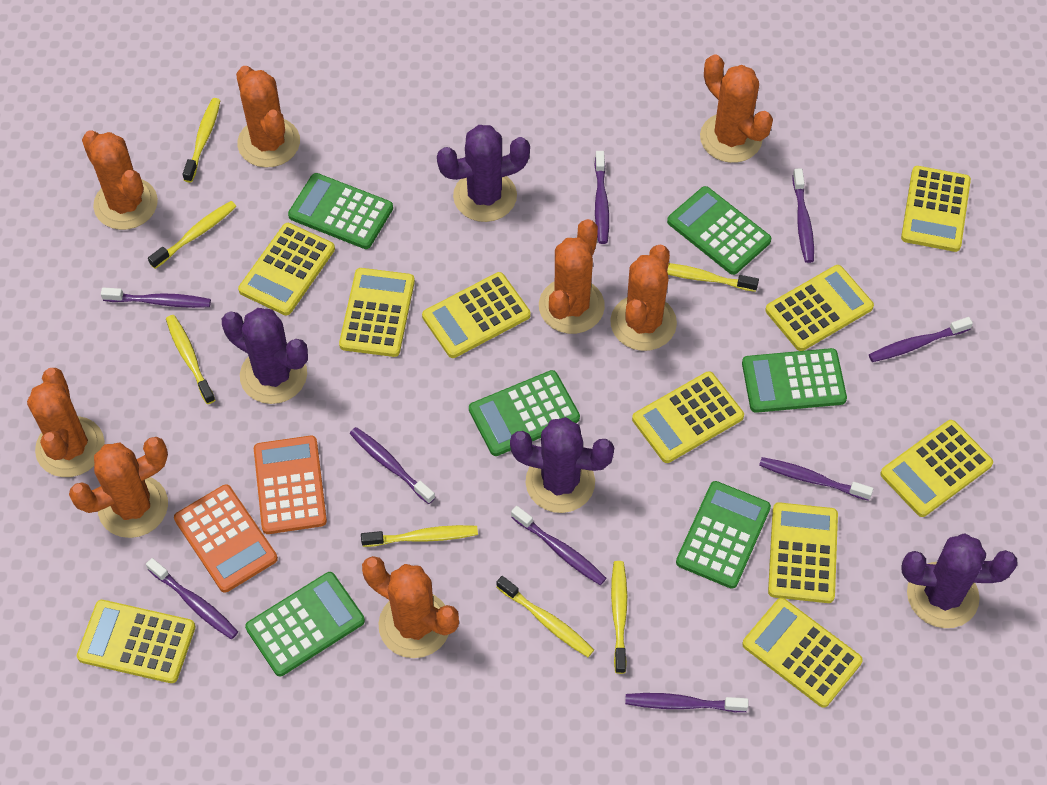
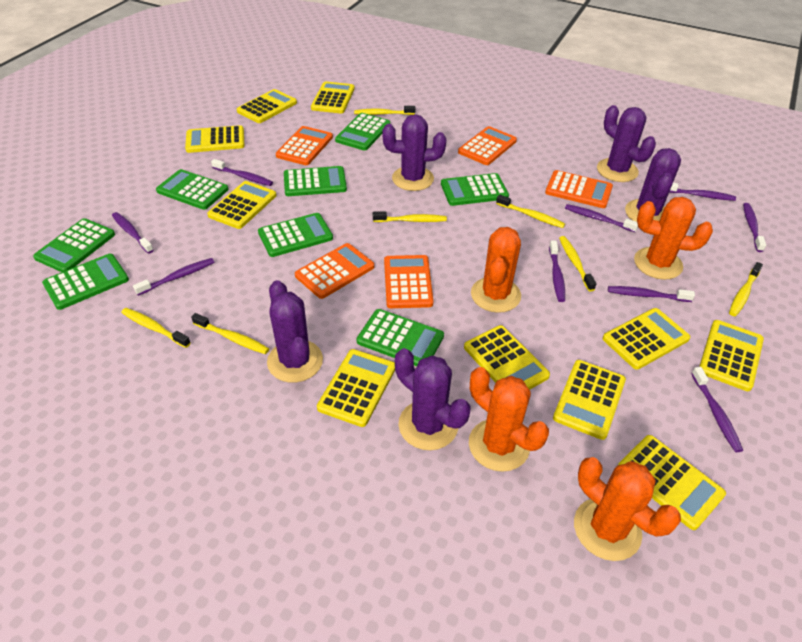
green calculator: [245,572,365,676] [288,173,393,249] [469,370,580,456] [667,186,771,275] [676,481,771,589] [742,348,847,413] = 6 -> [33,218,115,272] [42,254,129,310] [156,169,229,210] [258,213,333,257] [284,166,347,196] [335,113,390,150] [357,309,444,366] [441,173,509,206] = 8
orange cactus: [27,368,105,477] [69,437,168,538] [82,130,158,230] [236,66,300,168] [362,556,459,658] [539,219,605,334] [610,244,677,351] [700,54,773,163] = 8 -> [469,367,549,472] [471,227,521,313] [574,457,681,561] [634,197,713,280] = 4
orange calculator: [174,484,278,593] [254,436,327,534] = 2 -> [276,126,333,165] [295,243,374,299] [384,255,433,308] [458,126,517,165] [545,170,613,208] = 5
purple cactus: [222,308,308,404] [437,125,530,222] [510,417,614,513] [902,533,1018,628] = 4 -> [267,280,323,383] [382,114,446,191] [395,348,471,450] [597,105,656,182] [625,148,681,222] = 5

